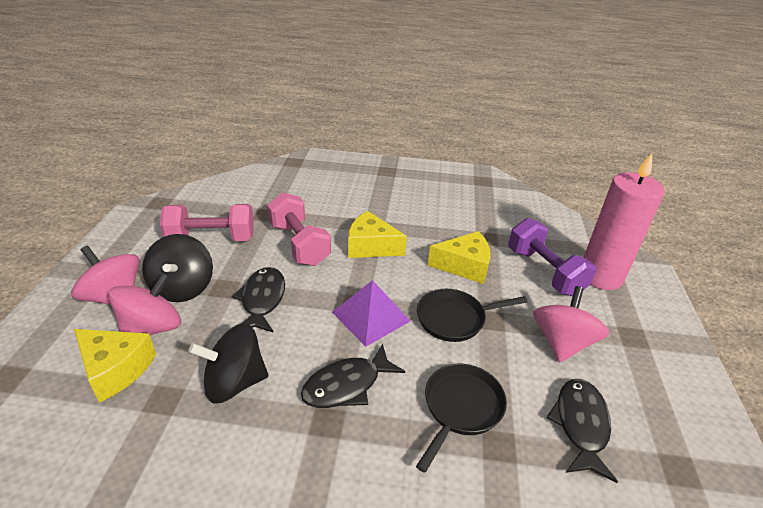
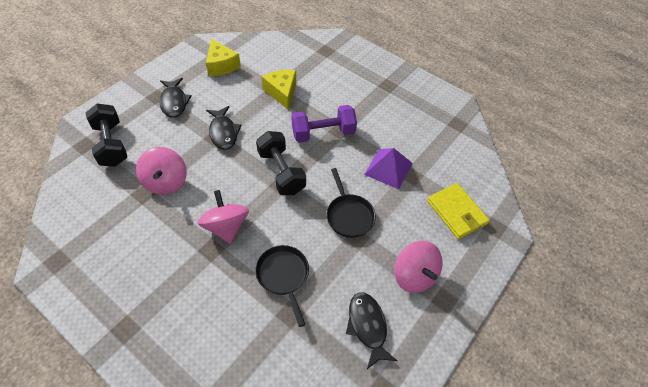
black dumbbell: none = 0 -> [86,103,127,167] [256,131,306,195] = 2
black spinning top: [142,234,213,302] [188,323,268,403] = 2 -> none = 0
pink candle: [583,153,665,290] = 1 -> none = 0
pink dumbbell: [160,204,254,241] [267,192,331,266] = 2 -> none = 0
yellow cheese: [74,329,156,403] [348,211,407,258] [428,231,490,284] = 3 -> [206,39,241,76] [262,70,296,110] = 2
yellow wallet: none = 0 -> [427,183,490,239] = 1

